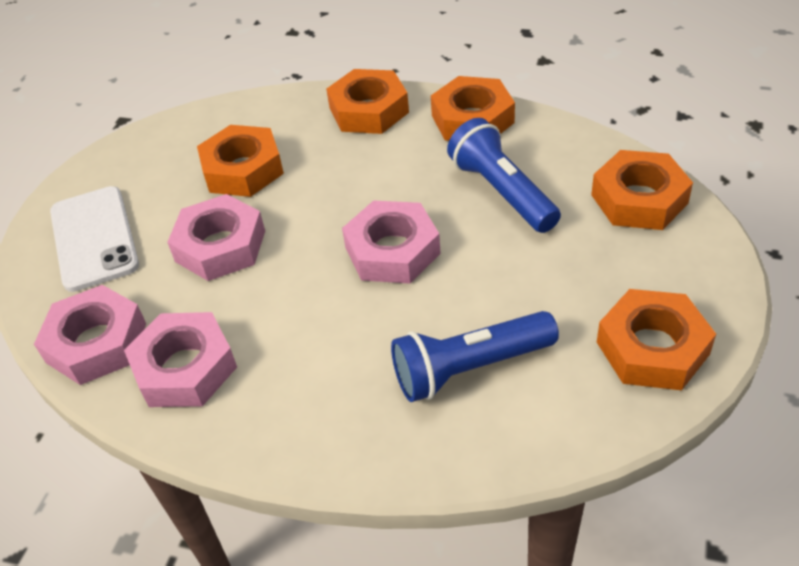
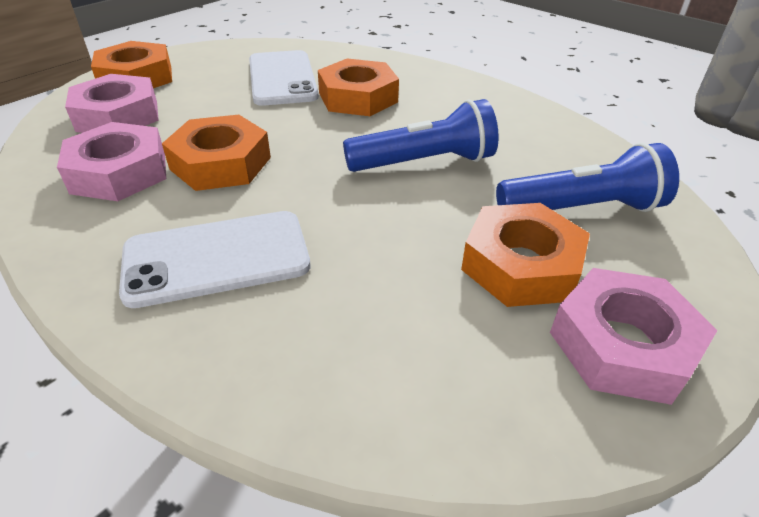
orange nut: [197,125,284,197] [326,69,409,134] [431,76,515,141] [591,150,693,230] [597,289,716,390] = 5 -> [91,41,172,88] [162,115,271,191] [318,59,399,116] [461,203,590,307] = 4
pink nut: [34,285,146,385] [124,312,237,407] [167,194,265,281] [342,200,441,284] = 4 -> [57,122,166,201] [65,74,159,133] [550,268,718,405] = 3
white phone: [50,186,139,292] = 1 -> [119,211,310,308] [249,50,319,106] = 2

